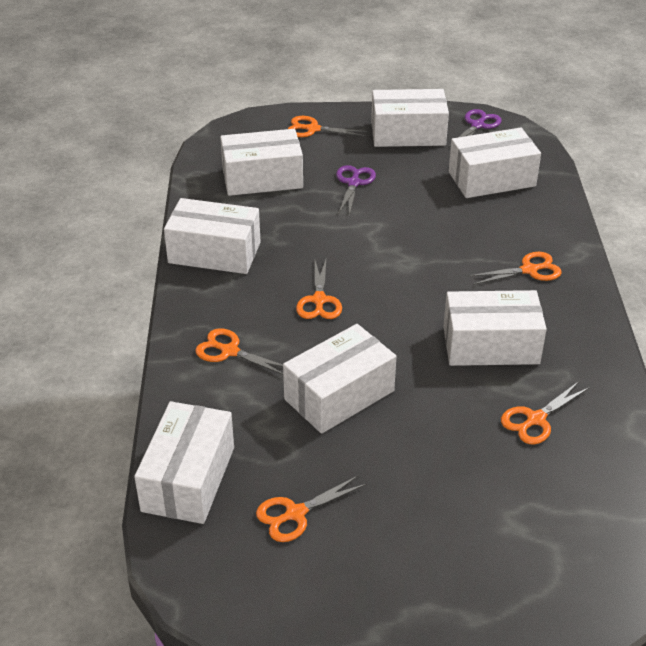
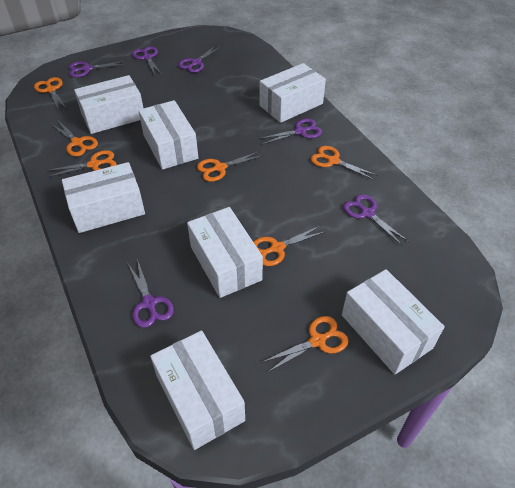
orange scissors: [195,328,283,375] [256,475,367,542] [288,116,367,137] [296,260,342,319] [468,252,562,285] [501,381,590,445] = 6 -> [34,77,67,110] [45,150,117,177] [51,121,98,156] [197,151,264,182] [253,226,326,266] [261,316,349,373] [311,146,378,180] = 7
purple scissors: [336,165,376,216] [449,109,502,147] = 2 -> [69,61,126,78] [128,259,174,328] [132,46,162,75] [178,45,222,73] [258,119,322,145] [343,194,409,245] = 6

